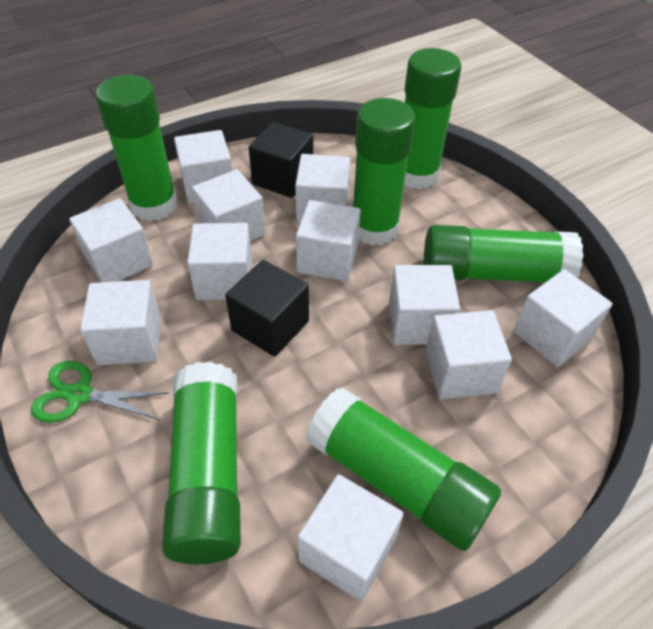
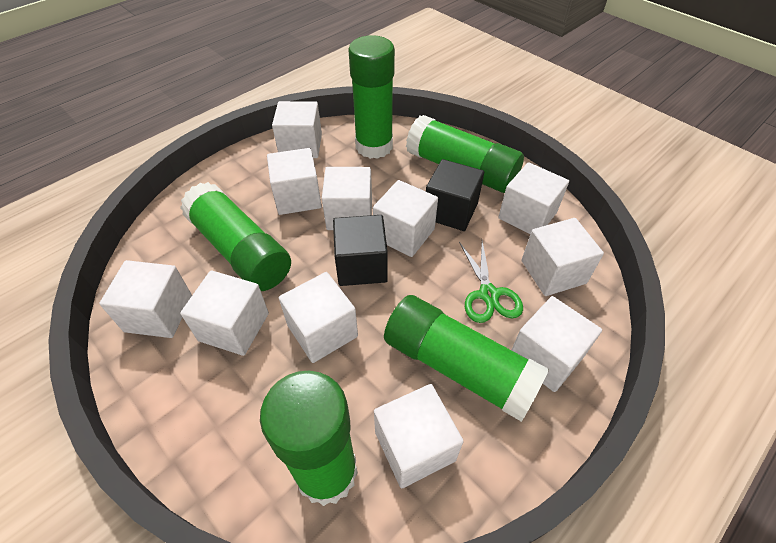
green glue stick: [95,75,178,221] [162,362,241,564] [306,387,501,551] [353,98,416,246] [404,48,461,189] [424,225,583,282] = 6 -> [180,182,291,291] [260,371,358,506] [349,35,395,159] [384,295,549,422] [406,115,524,193] = 5

